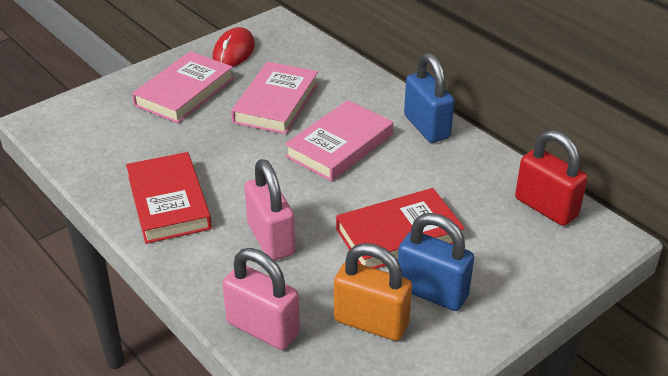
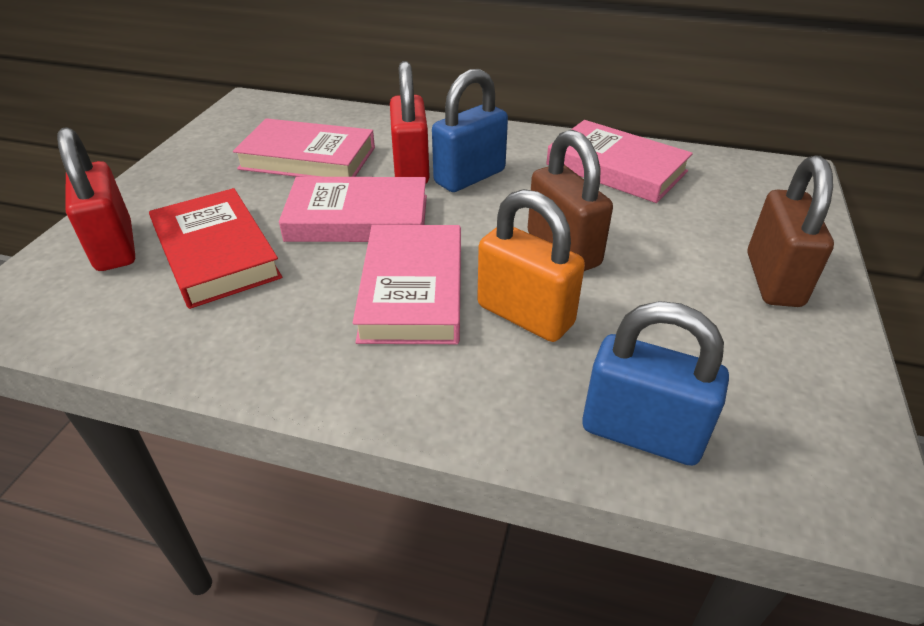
brown padlock: none = 0 -> [528,130,613,271] [748,155,834,307] = 2
pink book: [132,51,234,123] [231,62,318,134] [285,100,393,181] = 3 -> [233,118,375,177] [279,177,427,242] [353,225,461,344] [546,120,693,203] = 4
pink padlock: [222,248,300,350] [244,159,296,261] = 2 -> none = 0
red book: [126,152,212,244] [336,188,465,269] = 2 -> [149,188,282,309] = 1
red mouse: [213,27,255,67] = 1 -> none = 0
red padlock: [515,130,588,226] = 1 -> [57,127,135,271] [390,61,430,183] = 2

